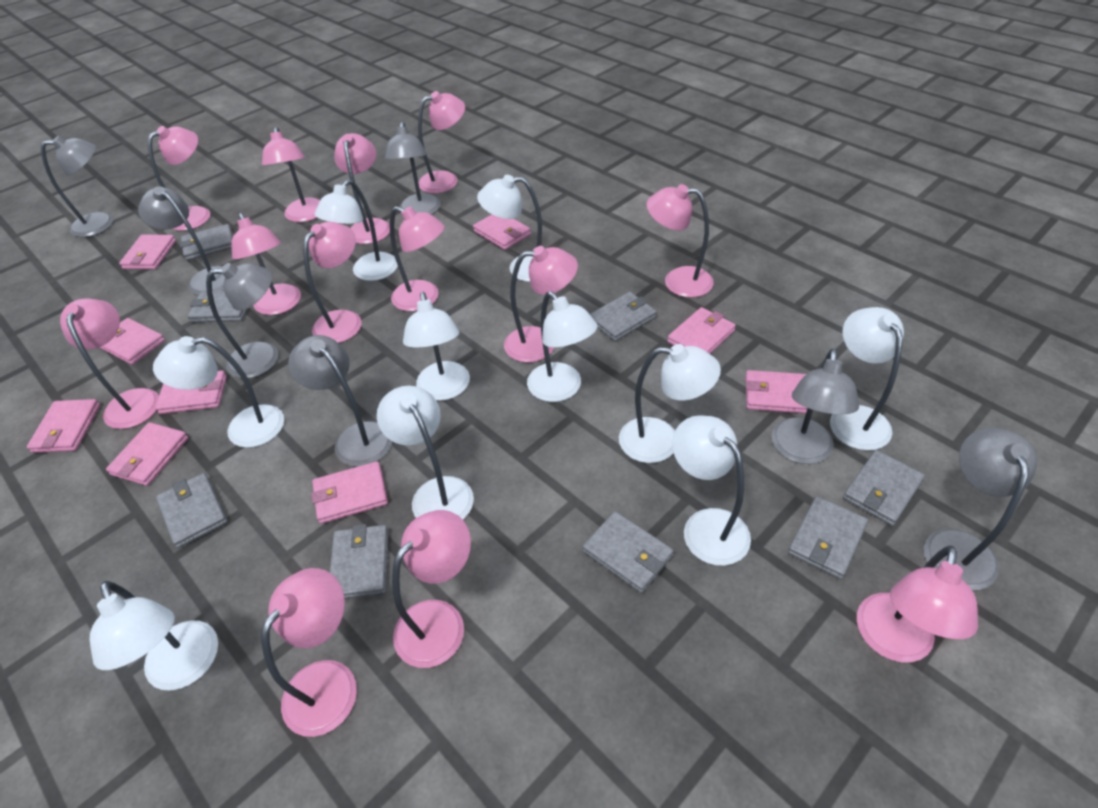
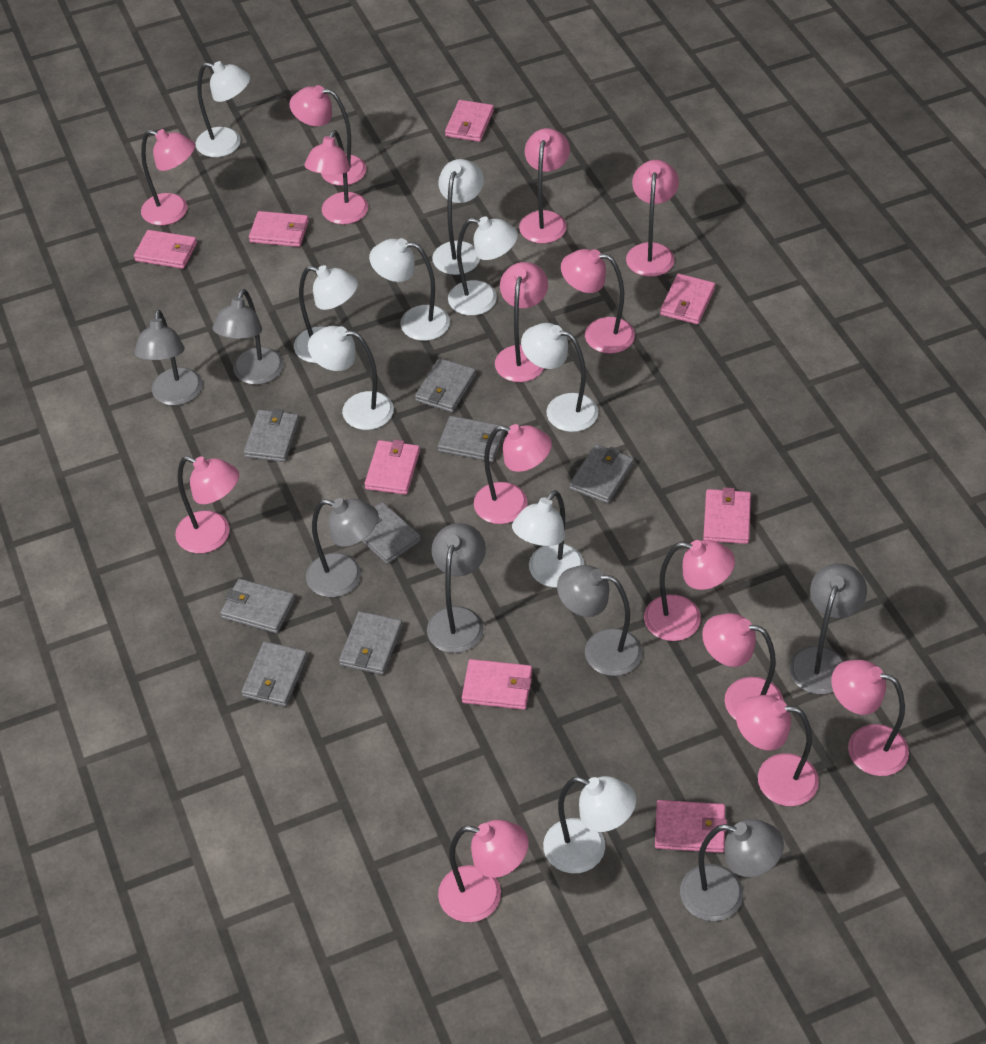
pink lamp: [60,298,159,429] [148,126,210,231] [231,213,301,315] [261,568,357,737] [262,127,320,222] [303,222,362,343] [334,133,390,244] [390,206,445,311] [392,510,471,668] [418,91,465,194] [504,246,578,363] [647,184,714,298] [857,546,978,662] = 13 -> [141,129,195,226] [175,456,239,553] [289,85,367,186] [304,130,368,224] [438,820,529,922] [474,424,552,524] [495,262,548,382] [519,128,570,244] [561,249,635,353] [626,160,679,277] [644,540,735,641] [702,613,784,720] [736,695,819,806] [831,660,909,776] = 14
pink wallet: [27,399,100,453] [99,318,165,365] [106,422,189,486] [119,235,176,269] [155,371,227,414] [311,461,388,524] [473,214,531,250] [667,307,736,354] [745,370,813,414] = 9 -> [134,230,197,269] [249,211,309,247] [364,440,420,495] [445,100,494,142] [462,659,532,710] [655,800,727,853] [660,274,715,324] [703,487,751,544] = 8
white lamp: [90,581,218,691] [153,336,284,448] [315,180,398,281] [377,386,474,519] [403,292,470,401] [477,175,542,282] [527,291,598,402] [619,344,721,463] [672,415,751,566] [830,307,904,451] = 10 -> [196,61,250,157] [294,265,358,363] [308,326,394,430] [369,238,450,341] [432,159,484,275] [448,216,518,316] [512,490,584,588] [521,323,598,432] [543,776,636,873] = 9

